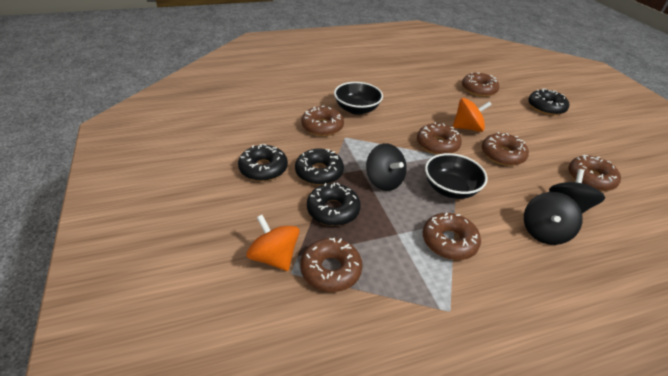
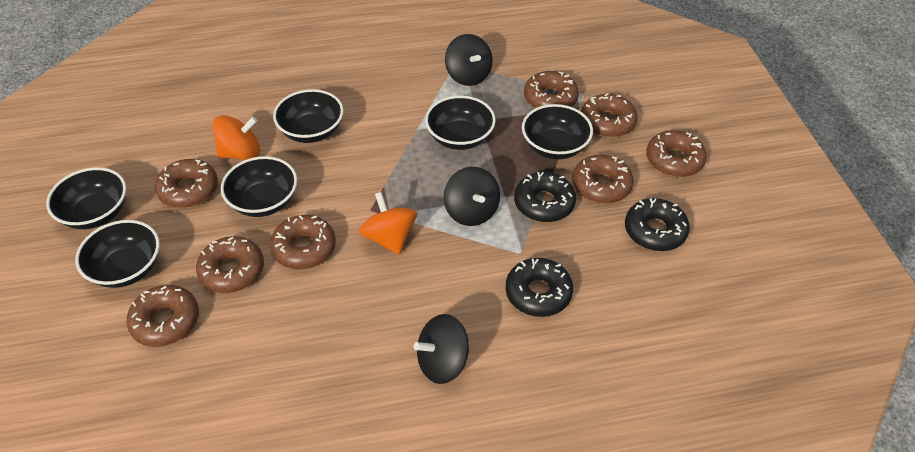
black bowl: [334,82,383,115] [425,153,488,199] = 2 -> [46,167,126,229] [75,220,160,288] [221,156,297,217] [273,89,344,143] [425,96,496,150] [522,104,593,159] = 6
black donut: [238,144,288,181] [295,149,344,185] [307,183,361,226] [528,89,569,115] = 4 -> [506,258,573,317] [514,172,576,222] [625,198,690,251] = 3
brown donut: [300,238,363,292] [301,106,344,136] [417,122,462,155] [423,213,481,260] [462,73,499,97] [482,132,529,166] [568,155,621,191] = 7 -> [126,285,199,347] [155,159,218,208] [196,236,264,293] [270,215,336,269] [524,71,579,108] [572,155,634,204] [581,93,638,138] [646,130,707,177] = 8

